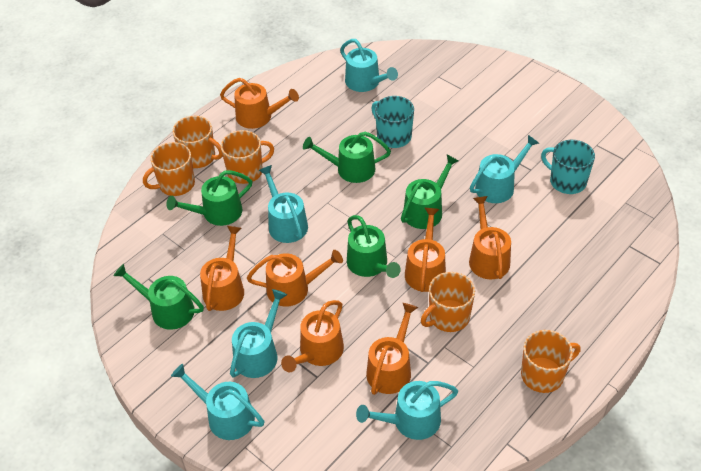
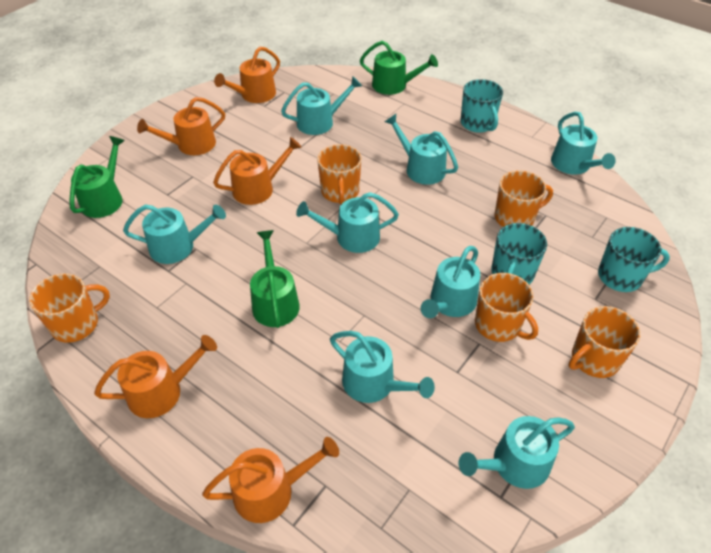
green watering can: [114,264,204,330] [166,170,252,226] [303,132,391,183] [347,215,401,278] [401,155,459,229] = 5 -> [69,136,125,218] [250,230,300,328] [360,41,438,95] = 3
orange watering can: [200,226,244,311] [220,78,299,129] [247,250,343,307] [281,300,344,372] [366,303,418,395] [405,208,446,292] [469,196,511,279] = 7 -> [94,335,217,418] [137,97,225,155] [202,437,339,523] [213,137,302,205] [214,47,280,103] = 5
turquoise mug: [371,96,414,148] [541,140,595,194] = 2 -> [460,79,503,133] [491,223,547,284] [598,227,670,292] = 3
turquoise watering can: [171,364,264,440] [230,289,287,378] [259,165,308,243] [340,39,398,92] [356,381,458,440] [470,135,539,203] = 6 -> [123,205,226,264] [281,76,362,135] [296,192,399,253] [330,331,435,403] [385,114,458,185] [421,246,480,318] [459,416,575,489] [551,112,616,175] = 8

